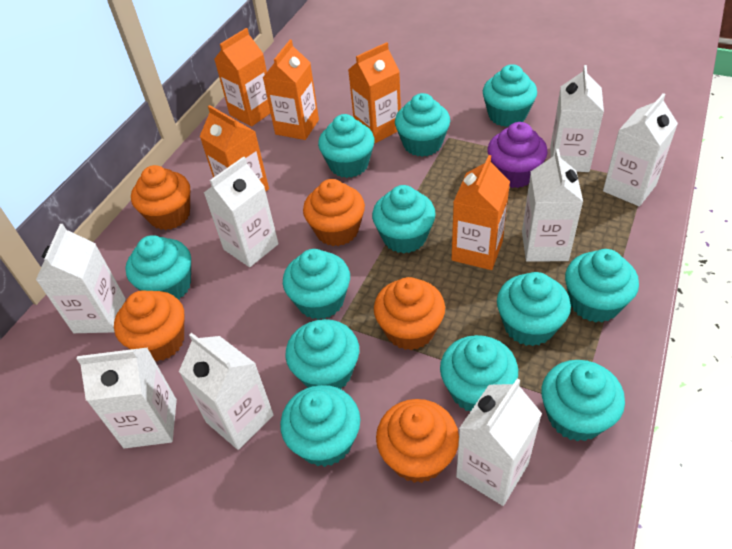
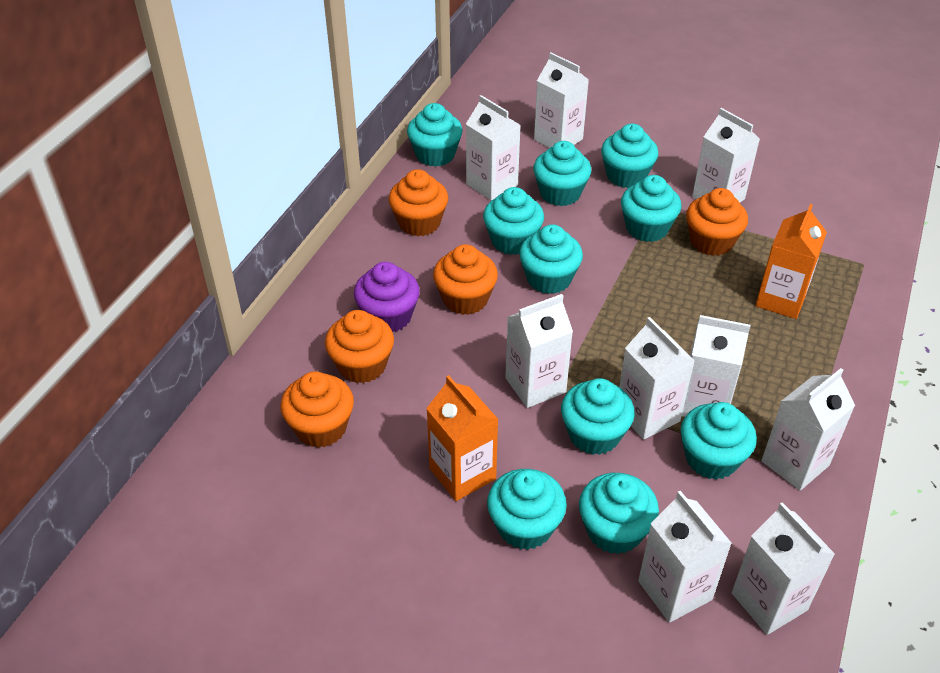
orange carton: [199,105,269,191] [215,28,270,127] [263,40,319,140] [348,42,401,144] [452,155,510,270] = 5 -> [426,375,499,501] [755,204,827,319] = 2
turquoise cupcake: [125,235,191,300] [280,385,360,467] [283,249,350,320] [285,319,359,389] [318,114,374,178] [372,185,436,254] [395,93,450,157] [440,335,518,411] [483,64,537,127] [497,272,571,346] [541,360,625,442] [565,249,639,322] = 12 -> [407,103,463,167] [483,187,544,255] [487,469,567,550] [519,224,583,294] [533,141,591,206] [561,378,635,455] [579,473,659,554] [601,124,658,188] [621,175,681,242] [681,402,757,480] = 10
white carton: [36,224,126,333] [77,347,177,449] [179,333,274,450] [204,156,279,267] [456,378,542,506] [522,149,583,262] [550,65,604,172] [603,93,678,206] = 8 -> [466,95,521,201] [505,294,573,408] [534,52,589,148] [619,317,695,440] [638,491,732,623] [682,315,751,417] [692,108,760,202] [732,502,835,635] [761,368,855,491] = 9

